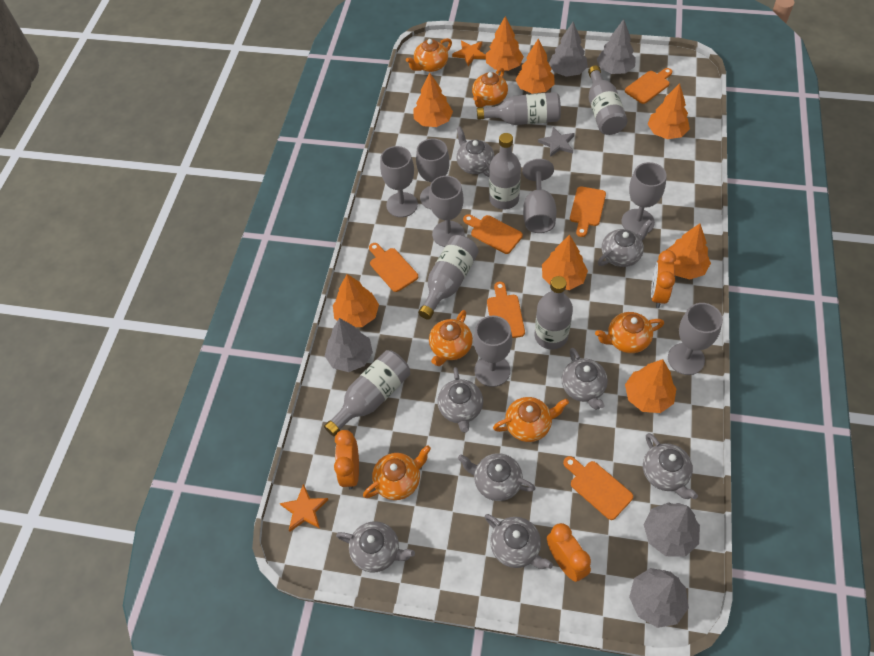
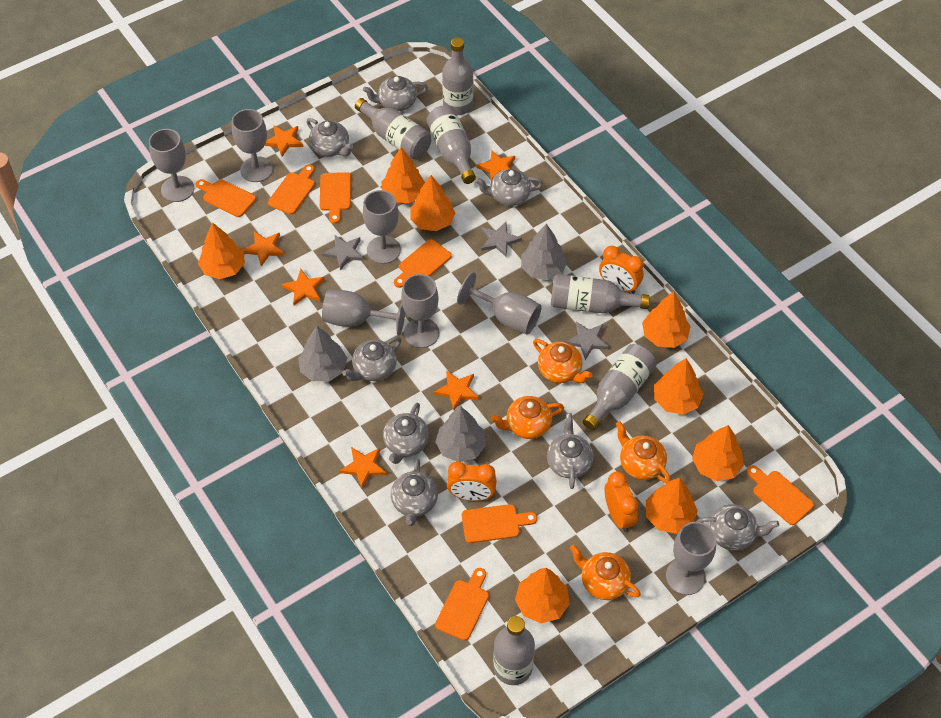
grey star: [538,127,575,157] = 1 -> [322,235,364,271] [481,222,522,257] [565,322,609,360] = 3
grey tree: [325,318,373,372] [549,22,588,77] [597,19,636,74] [629,568,689,628] [644,502,700,557] = 5 -> [298,326,347,381] [435,406,486,462] [521,224,567,280] = 3
orange cutting board: [369,243,418,292] [463,214,523,254] [487,282,525,338] [563,456,633,520] [570,186,606,237] [625,68,672,104] = 6 -> [196,179,256,217] [268,164,315,214] [320,172,351,224] [394,239,452,288] [435,568,489,641] [462,504,537,543] [746,465,814,525] = 7
orange star: [279,484,328,532] [452,41,486,66] = 2 -> [243,232,285,266] [265,125,304,157] [282,269,325,305] [340,447,387,488] [434,370,479,410] [477,150,515,181] = 6
orange teapot: [363,445,431,500] [406,38,452,72] [429,310,473,366] [472,68,508,107] [493,397,569,442] [595,312,664,353] = 6 -> [491,396,564,439] [533,339,592,383] [570,545,641,600] [616,421,671,483] = 4

